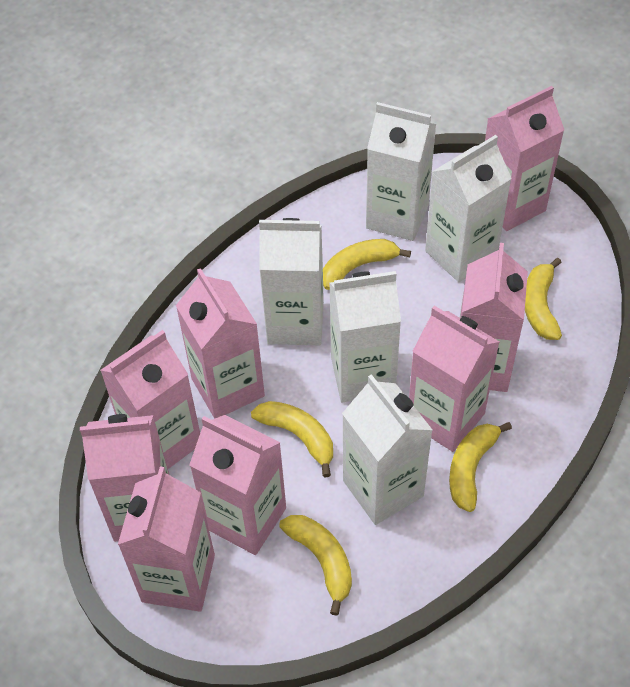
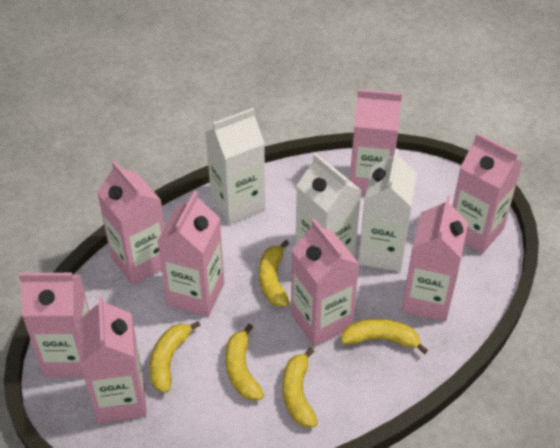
white carton: [259,218,324,345] [329,271,401,402] [342,374,433,525] [366,102,436,241] [425,135,512,282] = 5 -> [206,108,265,225] [296,153,362,257] [358,148,417,272] = 3

